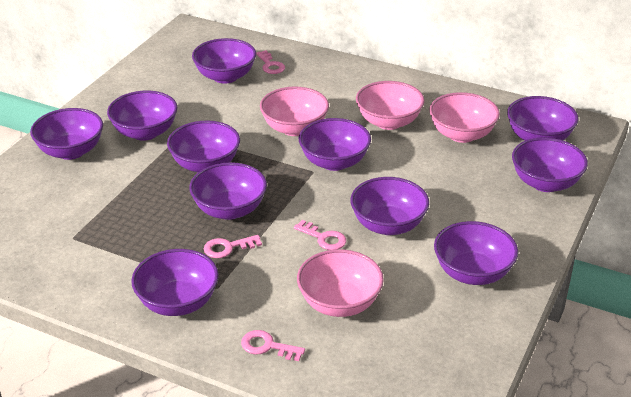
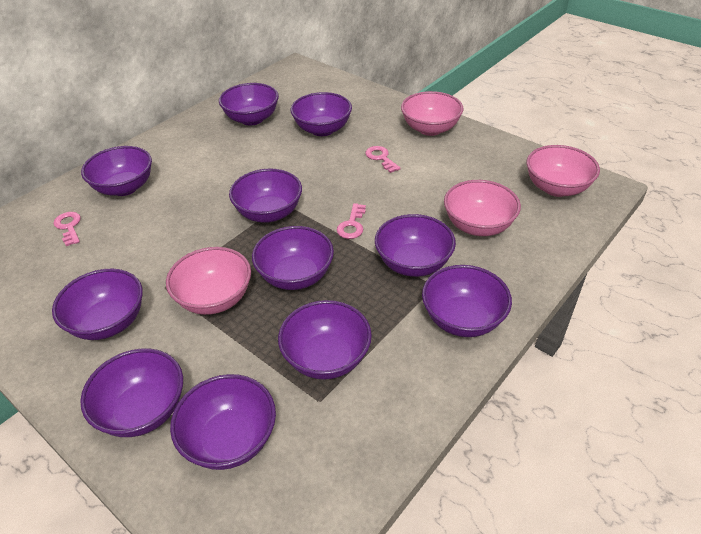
pink key: [204,235,262,258] [241,330,305,361] [256,50,285,74] [294,220,346,250] = 4 -> [54,212,81,246] [337,203,366,239] [365,146,401,173] = 3

